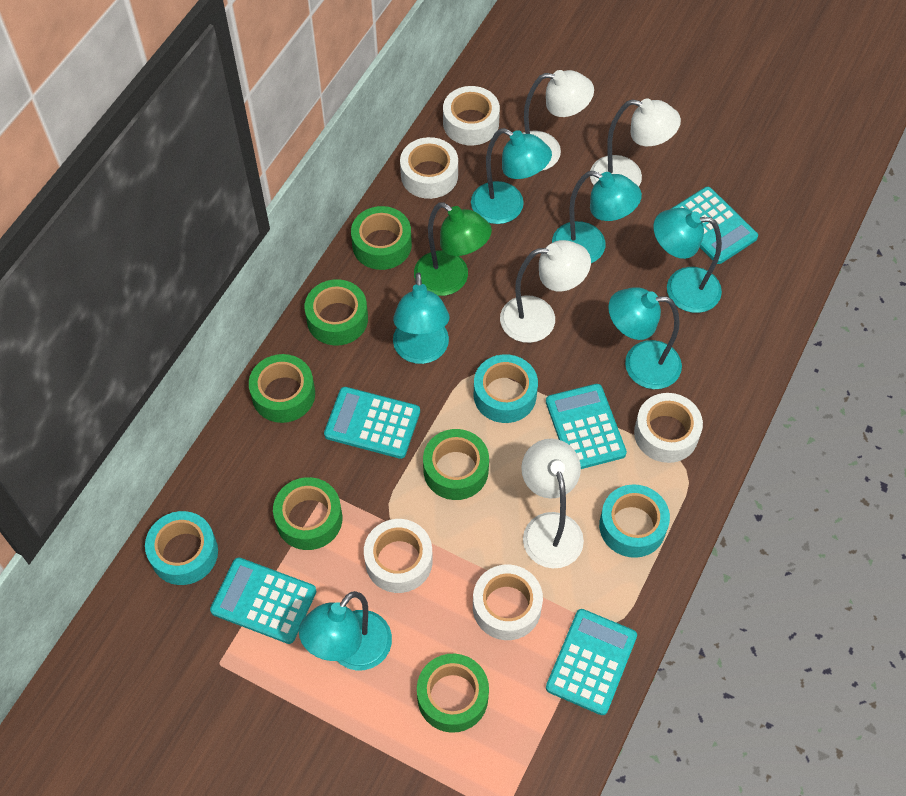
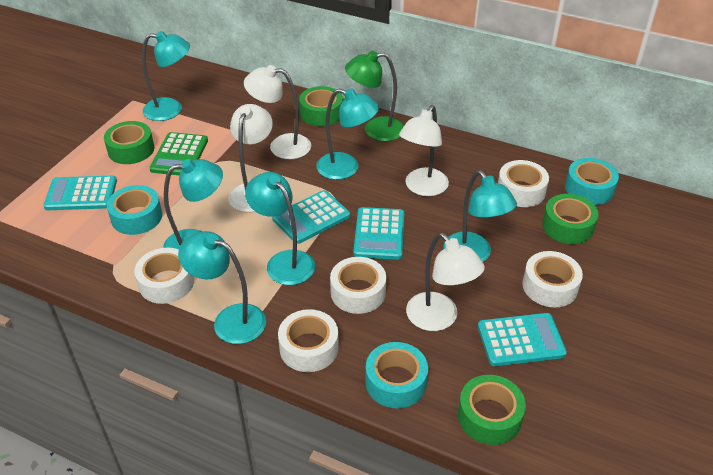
green calculator: none = 0 -> [149,132,208,175] = 1
green tape: [249,354,315,423] [273,477,343,550] [305,279,368,346] [351,206,412,270] [417,654,489,733] [423,429,489,500] = 6 -> [104,121,154,164] [299,86,343,126] [458,375,526,445] [542,194,599,244] = 4
turquoise calculator: [210,557,316,644] [324,387,420,459] [546,384,627,469] [546,609,637,715] [671,187,758,264] = 5 -> [43,176,117,210] [272,190,350,244] [353,207,404,260] [478,313,567,366] = 4

